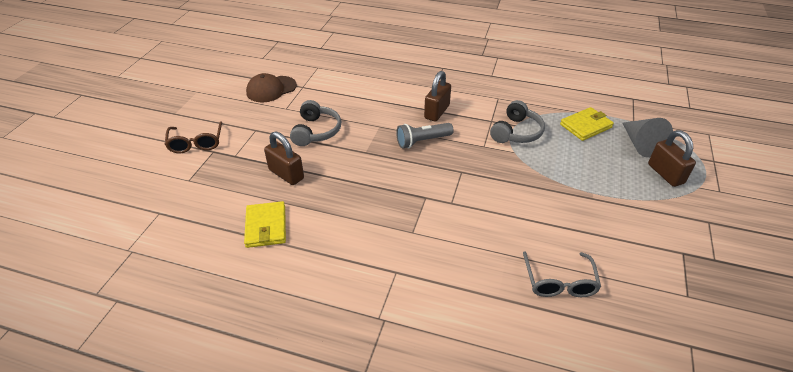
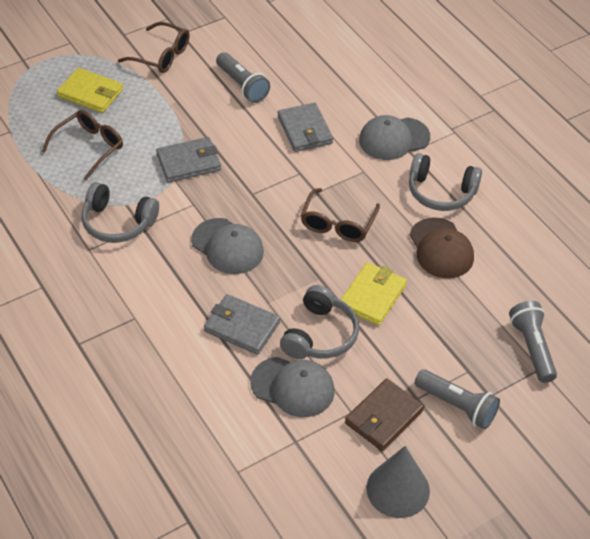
brown glasses: [165,121,222,153] = 1 -> [42,110,123,180] [118,22,190,73] [301,188,380,242] = 3
brown padlock: [264,131,304,185] [424,71,451,122] [648,130,696,187] = 3 -> none = 0
brown wallet: none = 0 -> [345,379,424,451] = 1
grey cap: none = 0 -> [191,218,264,274] [251,357,335,417] [359,115,430,160] = 3
grey flashlight: [396,123,454,148] = 1 -> [216,52,270,103] [415,369,500,429] [509,301,557,383] = 3
grey glasses: [523,252,601,297] = 1 -> none = 0
grey headphones: [290,100,341,146] [490,100,545,143] = 2 -> [81,182,159,243] [280,285,359,359] [409,153,482,211] = 3
grey wallet: none = 0 -> [156,137,221,182] [204,294,280,355] [278,103,333,152] = 3

